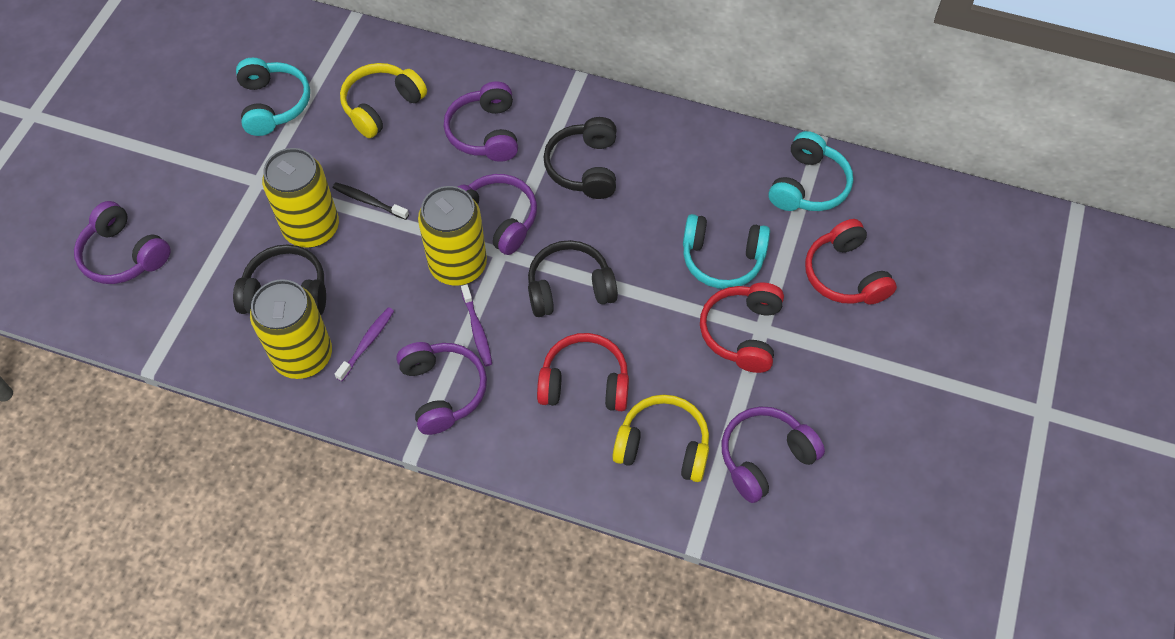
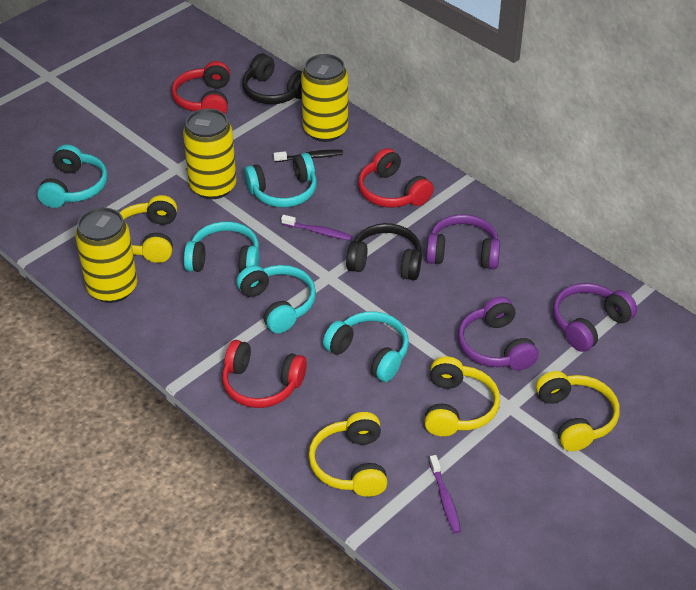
black headphones: [233,244,326,315] [528,240,618,317] [543,117,616,199] = 3 -> [242,53,302,104] [346,223,422,280] = 2
purple headphones: [74,201,171,284] [397,342,487,435] [444,81,518,162] [458,174,537,255] [722,407,825,503] = 5 -> [426,214,500,269] [458,297,539,370] [553,283,637,352] = 3
turquoise headphones: [236,58,310,136] [683,214,770,289] [769,131,853,211] = 3 -> [37,144,108,208] [184,221,260,272] [236,265,316,333] [244,153,317,208] [323,311,409,382] = 5
yellow headphones: [340,63,427,138] [612,394,709,482] = 2 -> [119,195,177,263] [308,412,387,497] [424,356,500,436] [536,371,620,451] = 4

